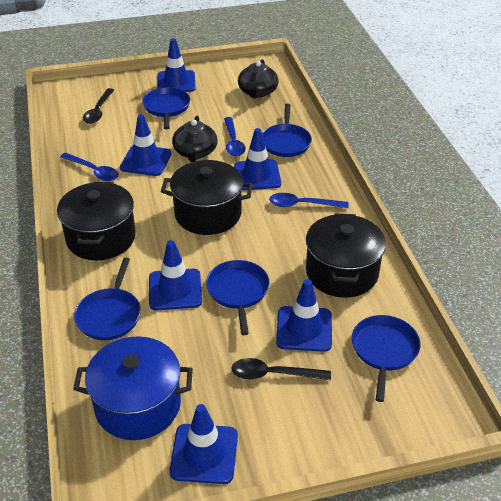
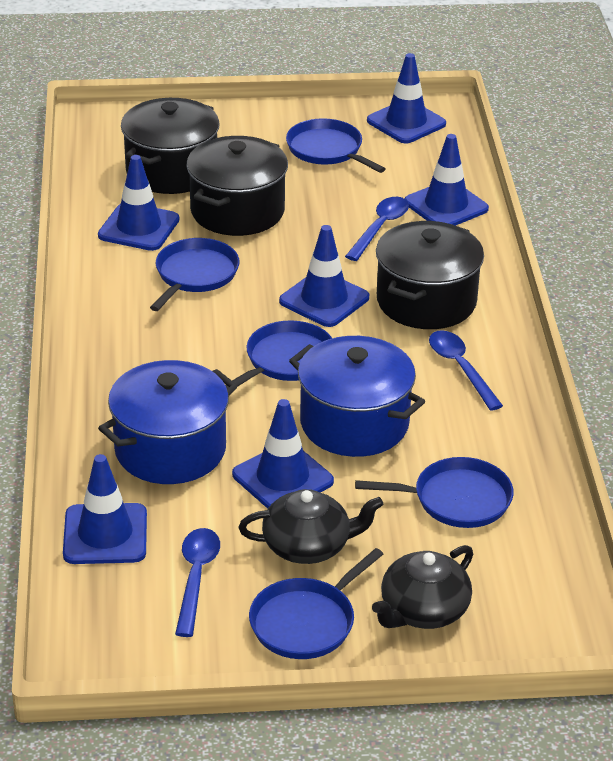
black spoon: [83,88,114,124] [232,358,331,380] = 2 -> none = 0
blue pot: [73,336,193,440] = 1 -> [98,360,237,484] [289,336,425,457] = 2

